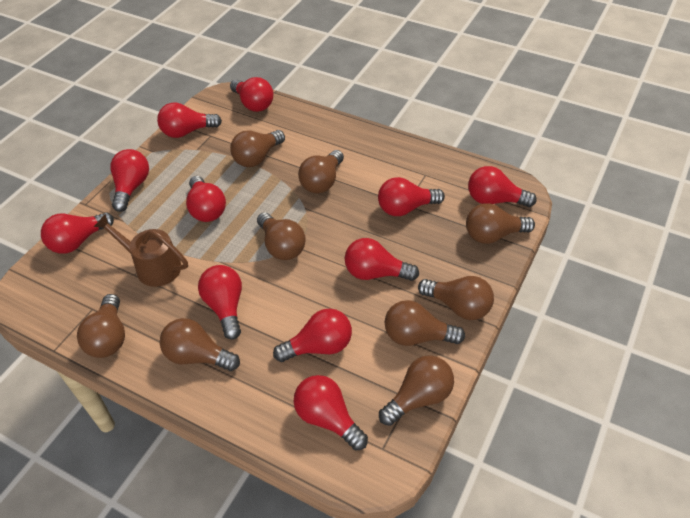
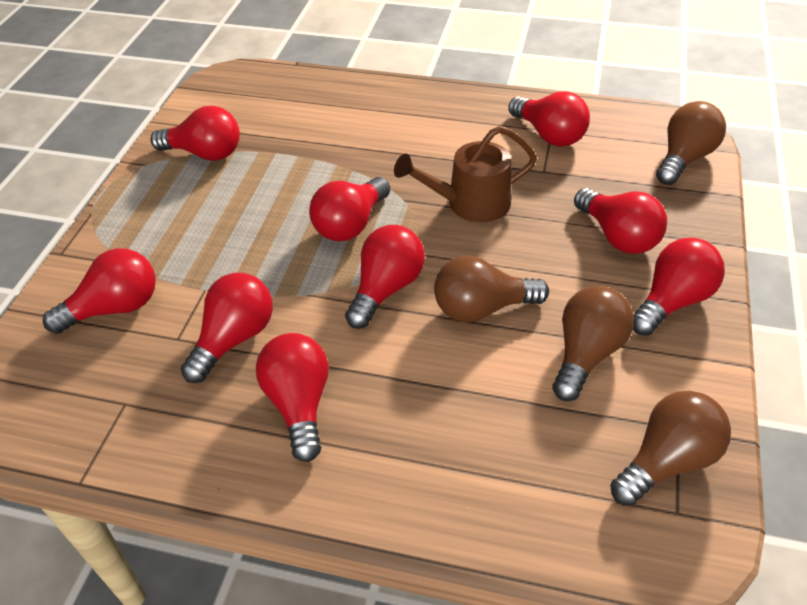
brown light bulb: [77,294,125,358] [160,318,240,371] [230,130,285,167] [257,213,306,260] [298,150,344,193] [379,355,454,426] [385,300,465,346] [418,276,494,320] [466,203,535,244] = 9 -> [434,256,549,322] [552,286,634,401] [610,391,731,506] [656,101,726,185] = 4
red light bulb: [41,212,114,254] [111,149,149,212] [157,103,222,138] [186,176,226,222] [198,265,242,340] [230,77,273,112] [273,308,352,362] [294,375,368,450] [345,238,419,281] [378,177,445,216] [468,166,537,207] = 11 -> [43,248,156,334] [151,106,240,161] [181,273,273,383] [256,333,329,462] [309,177,390,241] [345,225,425,329] [508,91,590,147] [574,188,667,254] [633,237,725,336] = 9

